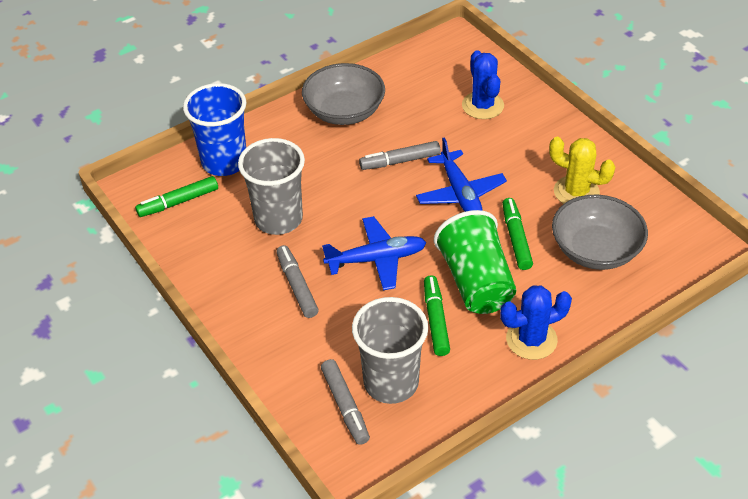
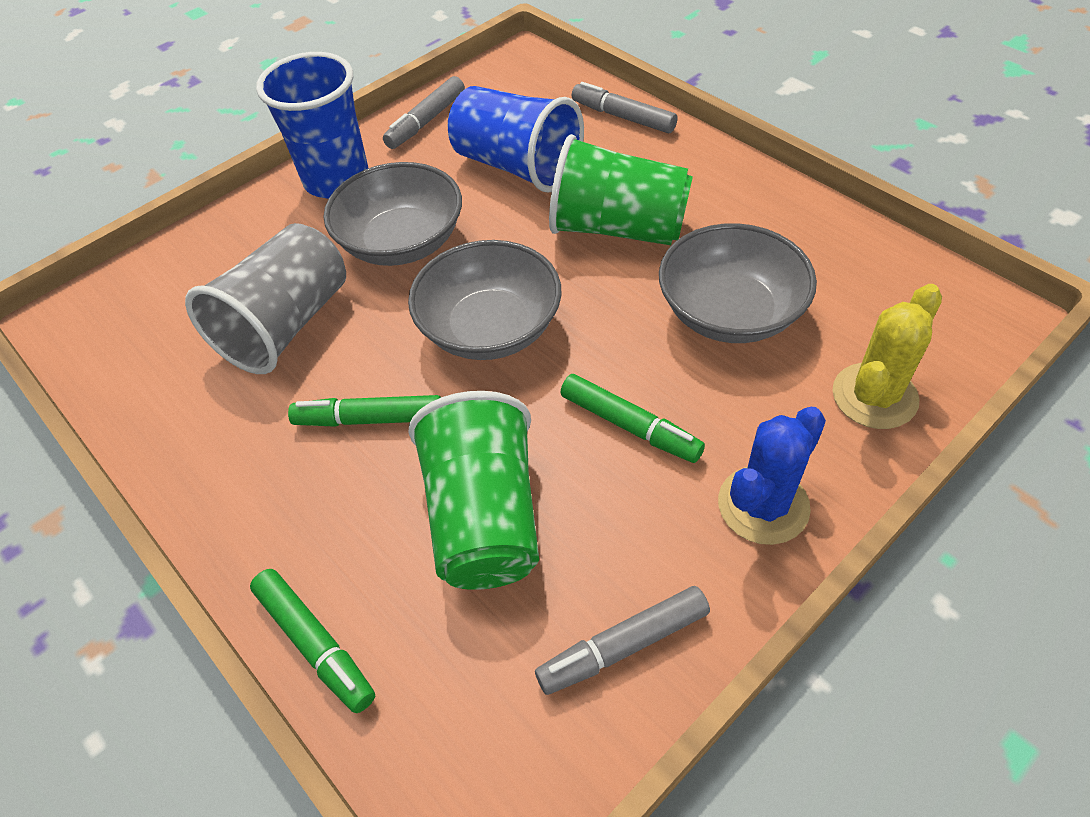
blue cactus: [462,50,504,119] [500,285,572,360] = 2 -> [718,407,826,545] = 1
blue cup: [183,83,247,176] = 1 -> [256,52,368,199] [448,86,584,192] = 2
blue plane: [322,216,427,290] [416,137,507,212] = 2 -> none = 0
green cup: [434,210,516,314] = 1 -> [408,391,539,590] [549,134,693,245] = 2
grey bowl: [302,63,385,125] [552,195,648,270] = 2 -> [324,162,462,266] [408,240,562,360] [659,223,817,343] = 3
grey cup: [238,138,305,235] [352,297,428,404] = 2 -> [185,223,346,374] = 1

